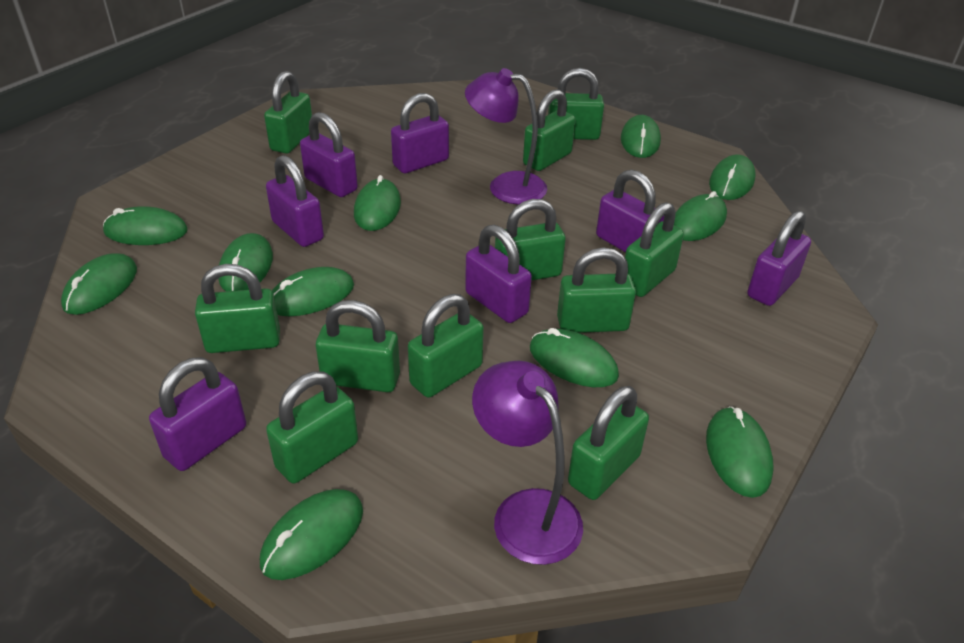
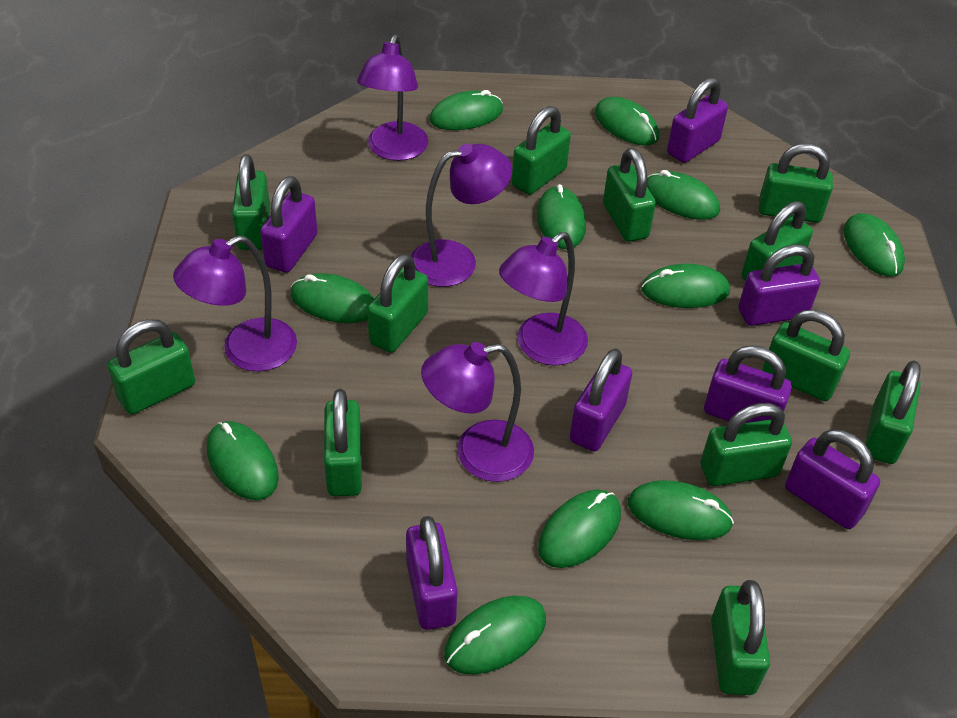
green padlock: [195,264,280,353] [264,71,312,154] [266,371,358,484] [316,300,400,392] [408,294,484,398] [495,199,566,280] [523,89,575,171] [548,68,604,140] [557,247,636,333] [568,386,649,500] [625,202,684,297] = 11 -> [107,319,195,415] [232,154,270,250] [324,389,362,496] [367,254,428,353] [512,106,571,195] [603,148,656,242] [701,403,792,486] [711,580,770,695] [741,201,813,281] [759,143,833,223] [763,310,850,401] [865,360,921,464] = 12
purple lamp: [465,68,547,204] [472,361,583,565] = 2 -> [173,235,297,371] [357,35,428,161] [411,143,512,287] [421,342,534,482] [499,232,588,366] = 5

